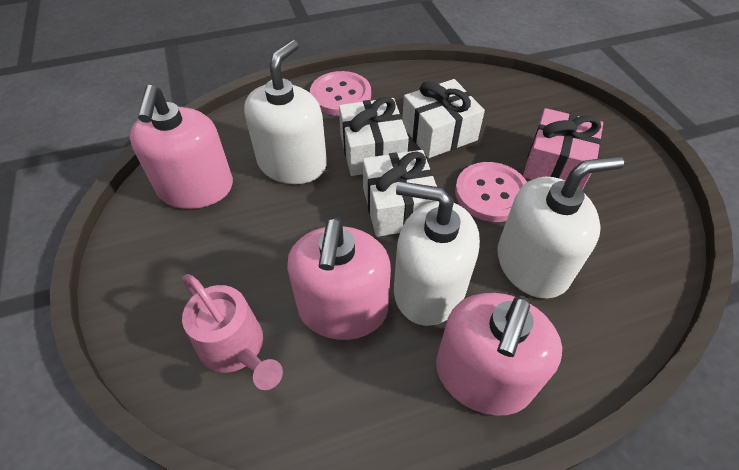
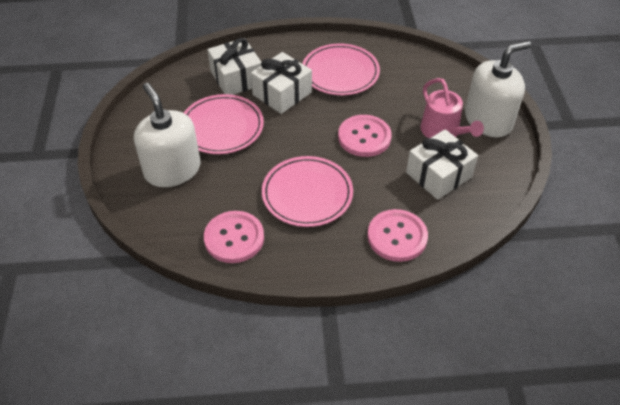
pink button: [310,71,371,116] [455,162,527,222] = 2 -> [204,211,264,263] [338,115,392,157] [368,209,428,262] = 3
pink gift: [523,108,603,190] = 1 -> none = 0
pink plate: none = 0 -> [184,94,264,154] [262,156,353,227] [302,43,380,95] = 3
pink soap dispenser: [130,85,233,209] [287,218,391,340] [436,293,562,416] = 3 -> none = 0
white soap dispenser: [244,40,327,184] [394,181,480,326] [498,156,624,299] = 3 -> [134,83,200,187] [465,41,531,137] = 2

